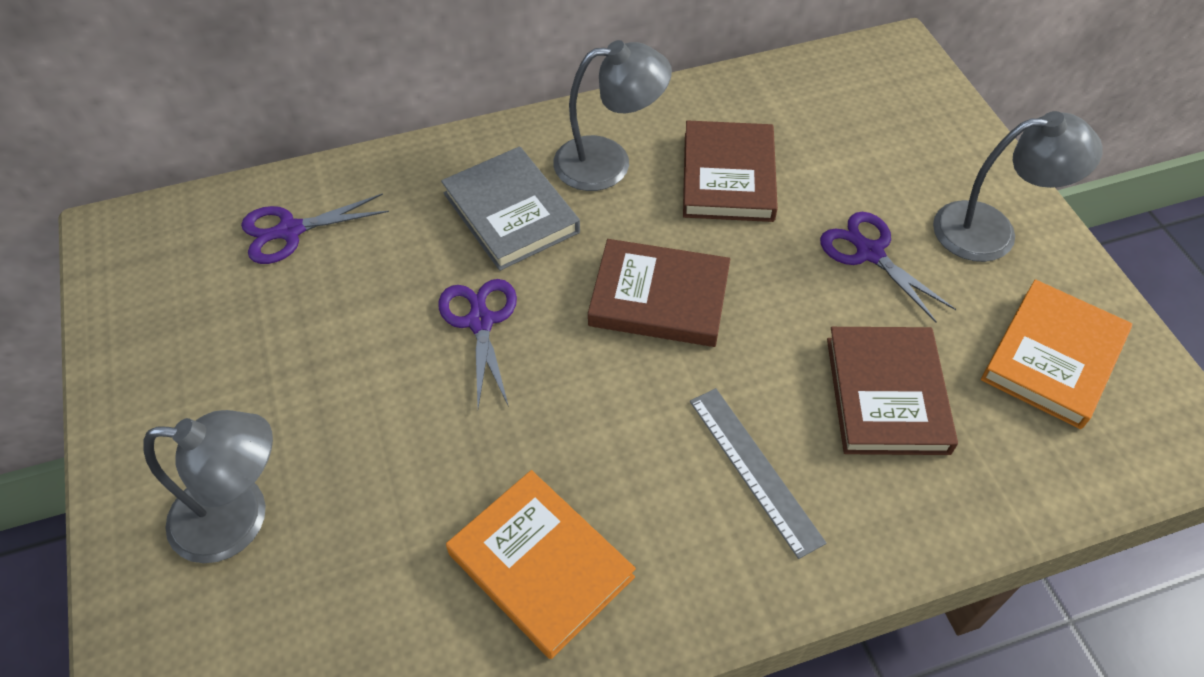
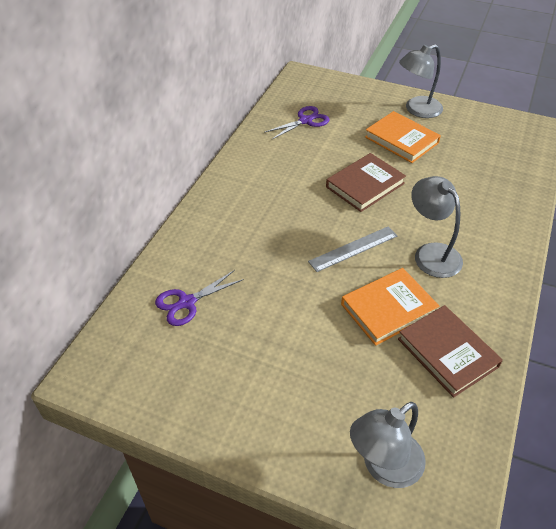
brown book: [588,239,730,347] [683,120,778,222] [827,327,958,455] = 3 -> [326,153,406,212] [398,305,503,398] = 2
grey book: [441,146,580,271] = 1 -> none = 0
purple scissors: [241,193,389,264] [438,279,517,408] [820,212,956,322] = 3 -> [155,270,244,326] [264,106,330,140] = 2

